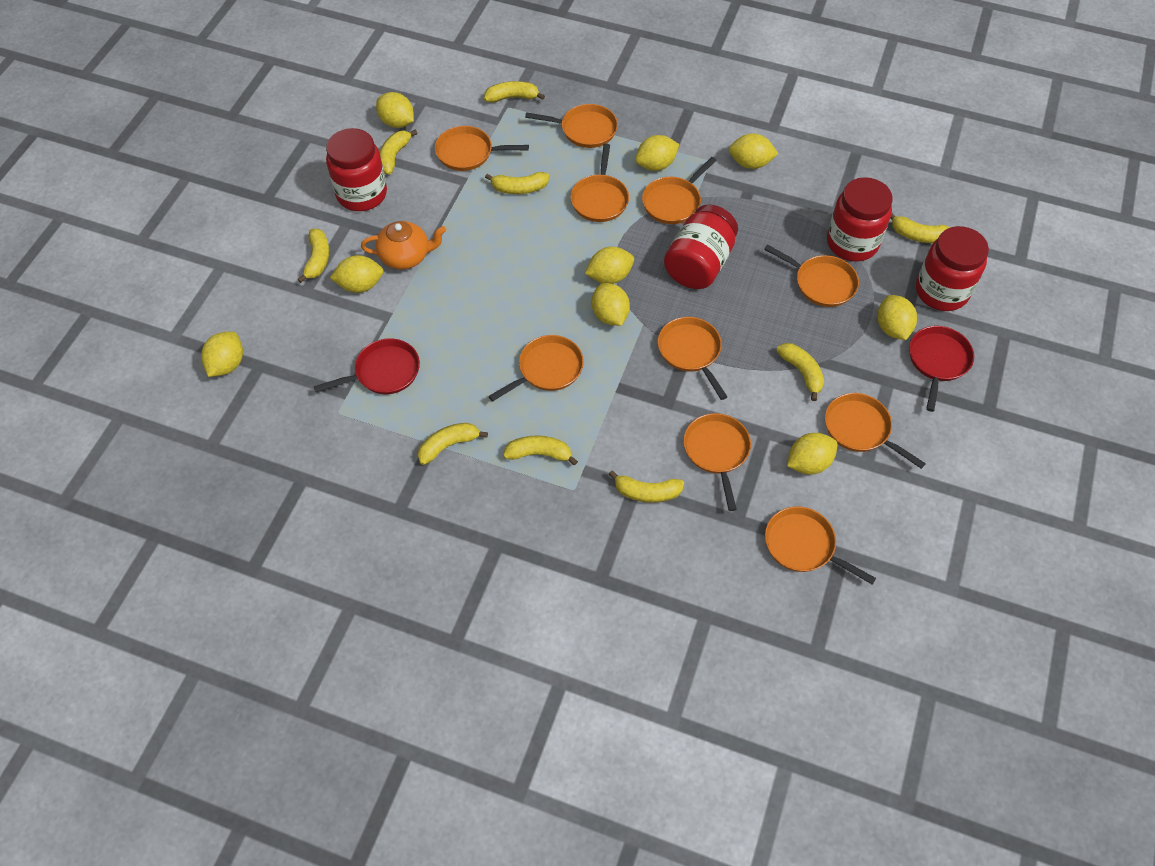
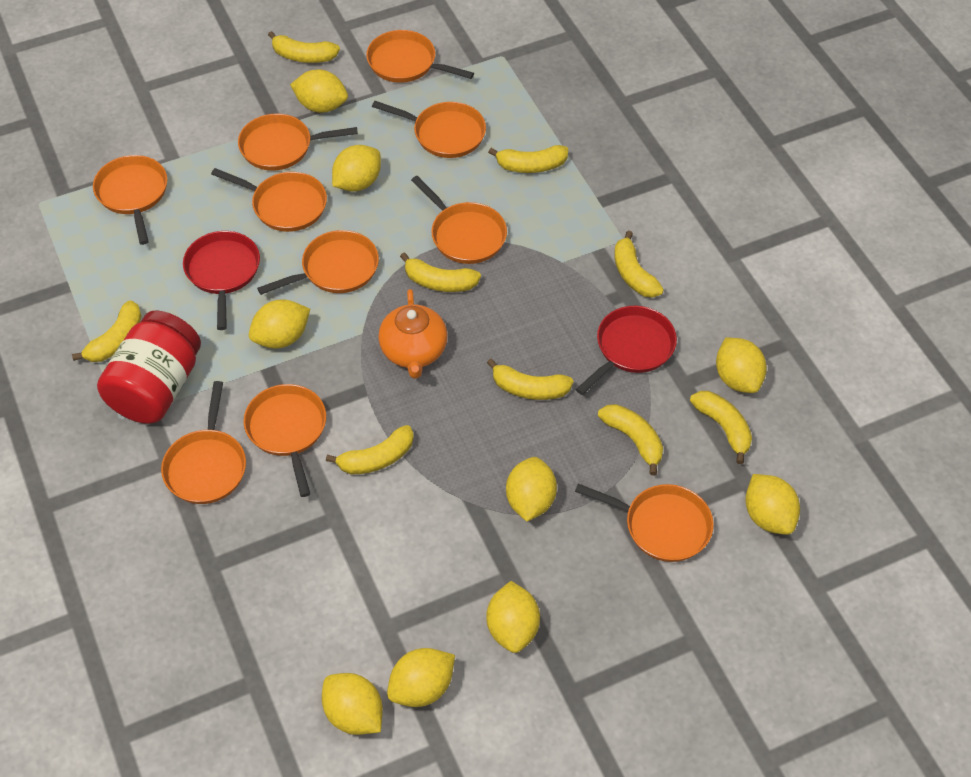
red jar: [326,128,387,211] [664,205,738,289] [827,177,893,261] [916,226,989,311] = 4 -> [97,310,201,424] = 1

